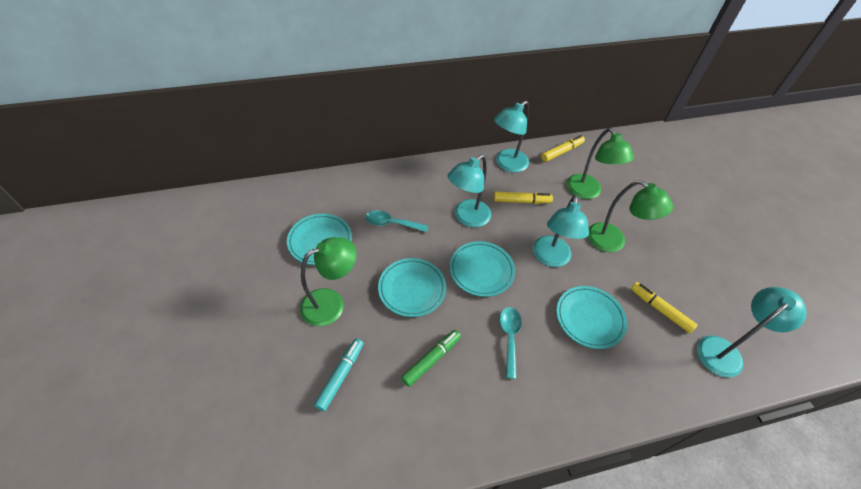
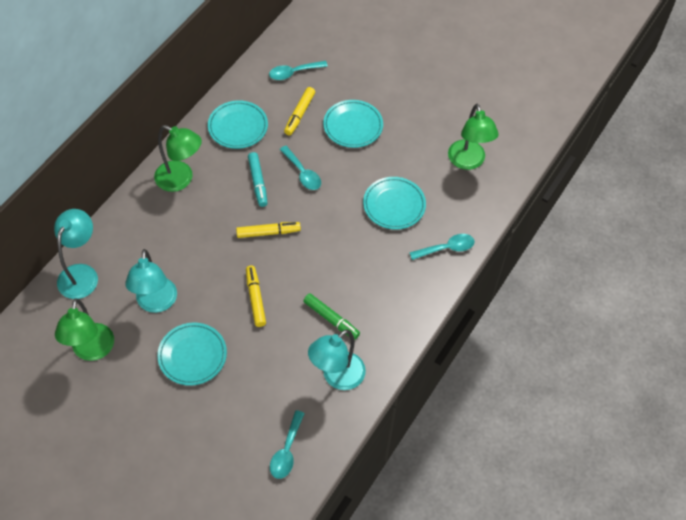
turquoise lamp: [447,154,491,227] [494,101,529,172] [533,195,589,267] [697,287,806,377] = 4 -> [54,209,98,299] [125,249,177,313] [308,329,366,390] = 3
turquoise spoon: [365,210,428,232] [500,307,522,379] = 2 -> [269,61,328,80] [270,410,305,479] [280,146,321,190] [409,234,475,260] = 4

